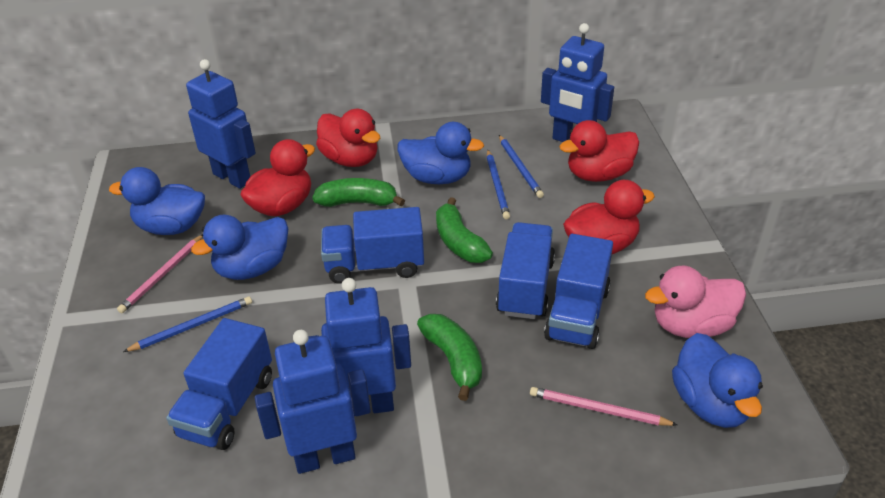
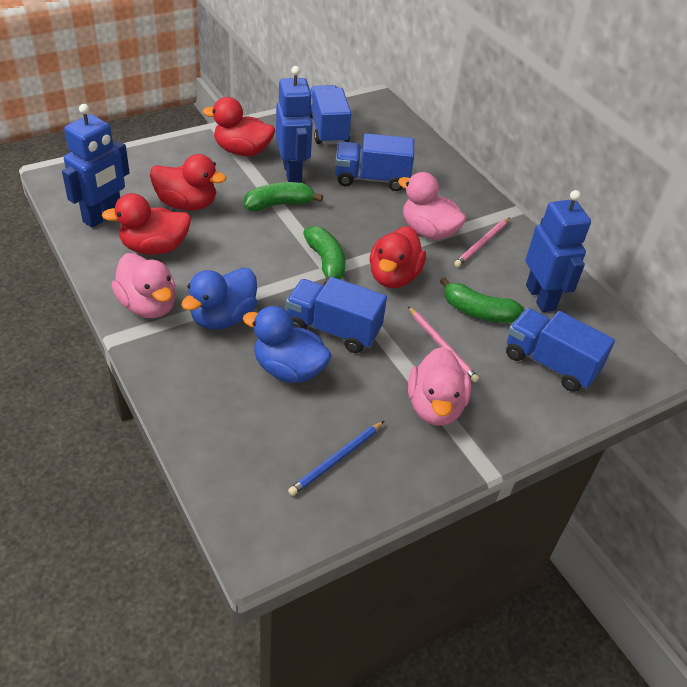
blue duck: [109,167,205,235] [191,215,288,280] [398,122,484,184] [672,333,763,428] = 4 -> [181,268,257,330] [243,306,331,383] = 2
blue pencil: [123,296,252,352] [487,150,510,219] [499,135,544,198] = 3 -> [288,421,384,496] = 1
blue robot: [186,59,256,189] [255,330,371,474] [309,278,411,416] [541,23,614,142] = 4 -> [62,104,130,228] [276,66,313,183] [526,190,591,312] = 3
pink duck: [645,265,746,338] = 1 -> [112,253,176,318] [398,172,466,240] [408,347,471,426] = 3

